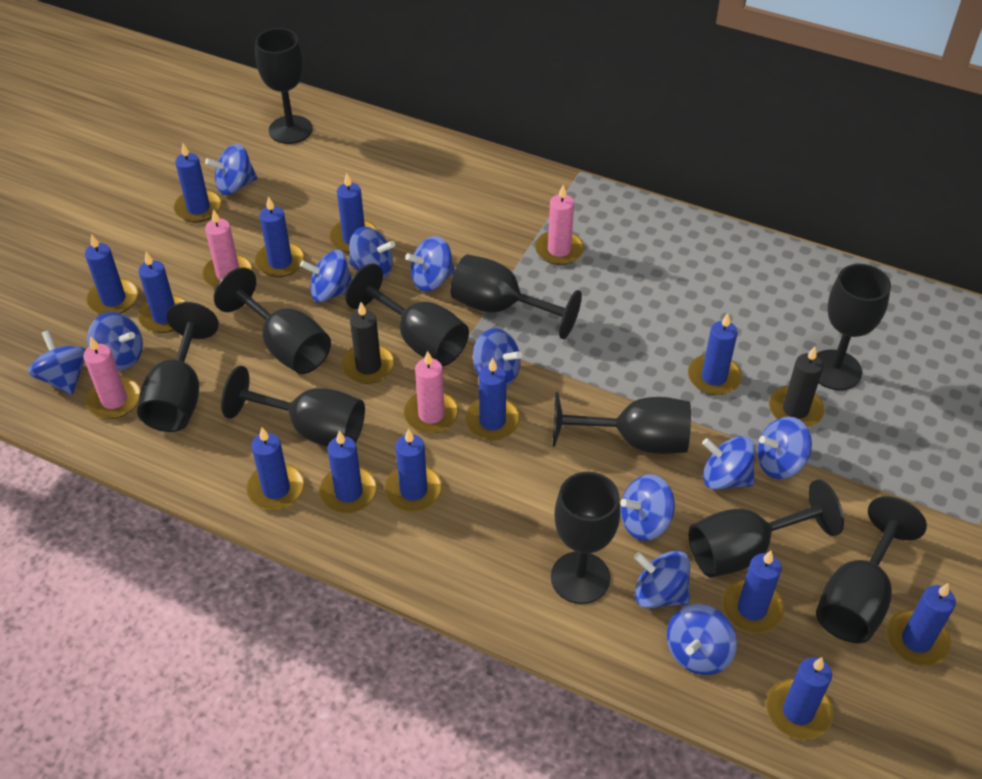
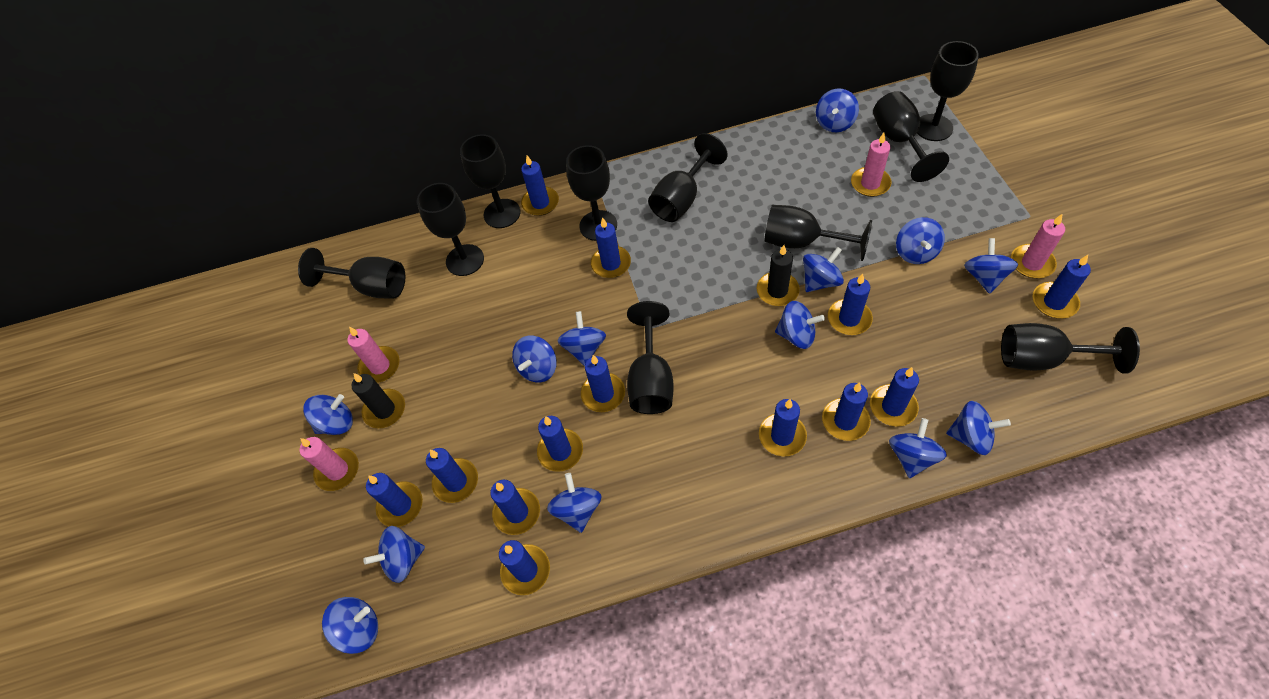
black goblet: [137,302,219,432] [214,267,331,374] [221,366,365,447] [255,28,313,144] [345,263,469,366] [450,255,582,339] [551,472,621,604] [553,392,691,454] [689,479,844,578] [816,496,927,643] [817,264,891,390] = 11 -> [298,248,405,299] [417,183,484,276] [460,134,520,228] [566,145,617,241] [627,301,674,414] [648,133,728,222] [764,205,872,261] [873,91,949,182] [917,41,979,141] [1001,323,1140,374] = 10
blue spinning top: [28,330,86,395] [87,312,143,371] [205,144,258,195] [300,250,352,302] [349,227,395,279] [405,236,455,291] [473,328,522,387] [620,474,675,541] [634,550,690,608] [667,604,737,675] [702,436,755,490] [757,417,812,479] = 12 -> [303,394,353,435] [322,597,378,654] [363,526,425,583] [512,336,557,383] [547,473,602,533] [557,311,606,366] [775,301,825,349] [803,247,844,292] [816,88,859,132] [889,418,947,478] [896,217,945,264] [946,401,1011,455] [964,238,1018,294] = 13

